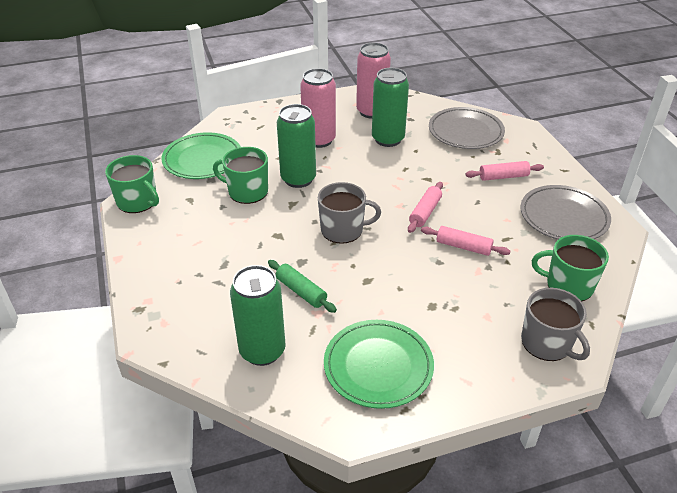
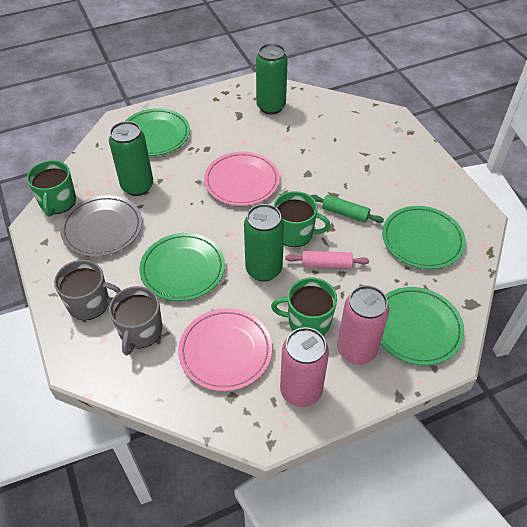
green plate: [161,132,241,179] [324,320,434,409] = 2 -> [125,108,190,156] [139,233,225,301] [380,287,465,365] [382,206,466,269] = 4
grey plate: [429,107,505,149] [521,185,611,240] = 2 -> [60,195,142,257] = 1
pink plate: none = 0 -> [178,308,272,391] [204,152,280,206] = 2
pink rolling pin: [408,182,443,233] [421,226,510,256] [465,161,544,181] = 3 -> [286,251,369,268] = 1

